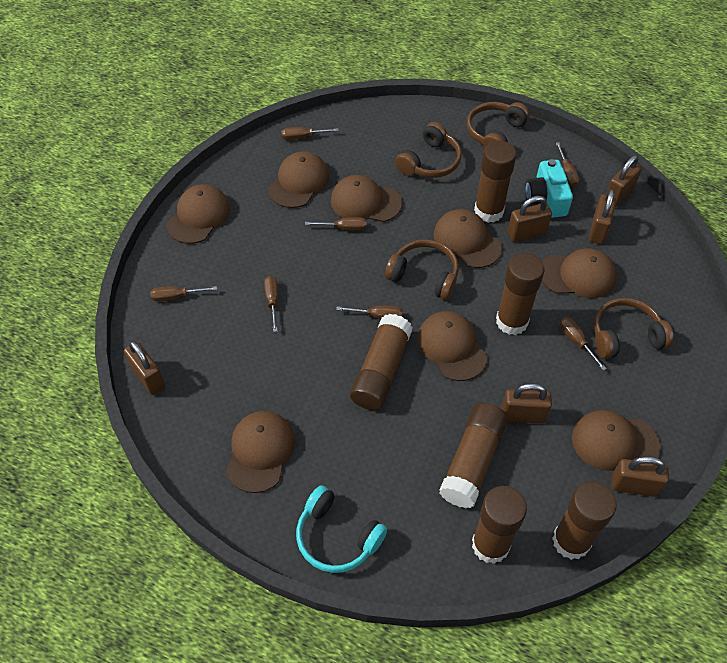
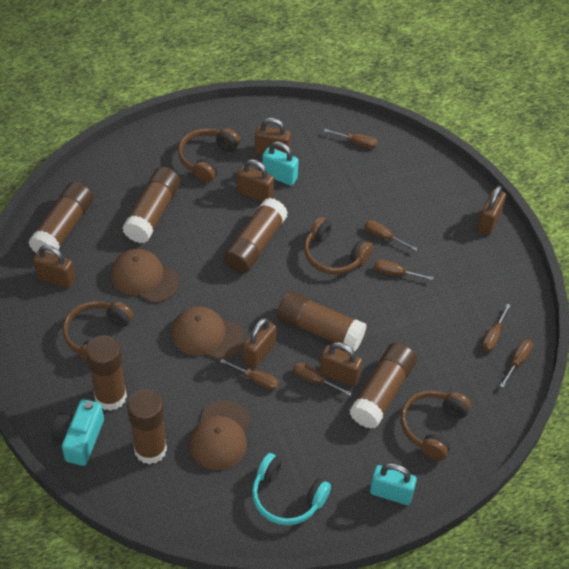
brown cap: [166,184,230,244] [226,411,295,493] [268,151,329,208] [331,175,402,222] [417,311,487,381] [433,209,502,268] [542,248,616,298] [572,410,660,471] = 8 -> [111,249,180,303] [172,306,244,360] [189,400,251,470] = 3
brown glue stick: [350,314,413,410] [439,403,508,508] [472,486,527,564] [474,141,516,223] [496,253,545,335] [552,482,617,560] = 6 -> [28,182,94,254] [86,335,127,411] [122,167,181,243] [127,389,167,465] [223,198,288,274] [277,291,367,352] [349,343,417,429] = 7
turquoise padlock: none = 0 -> [262,141,299,186] [370,463,417,505] = 2

